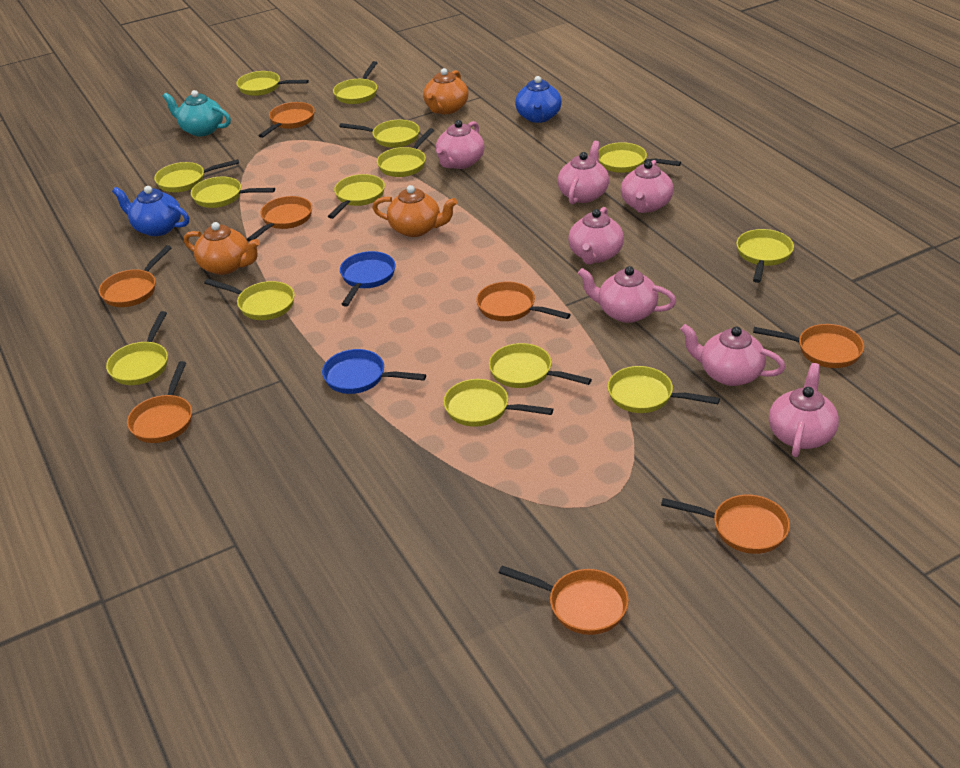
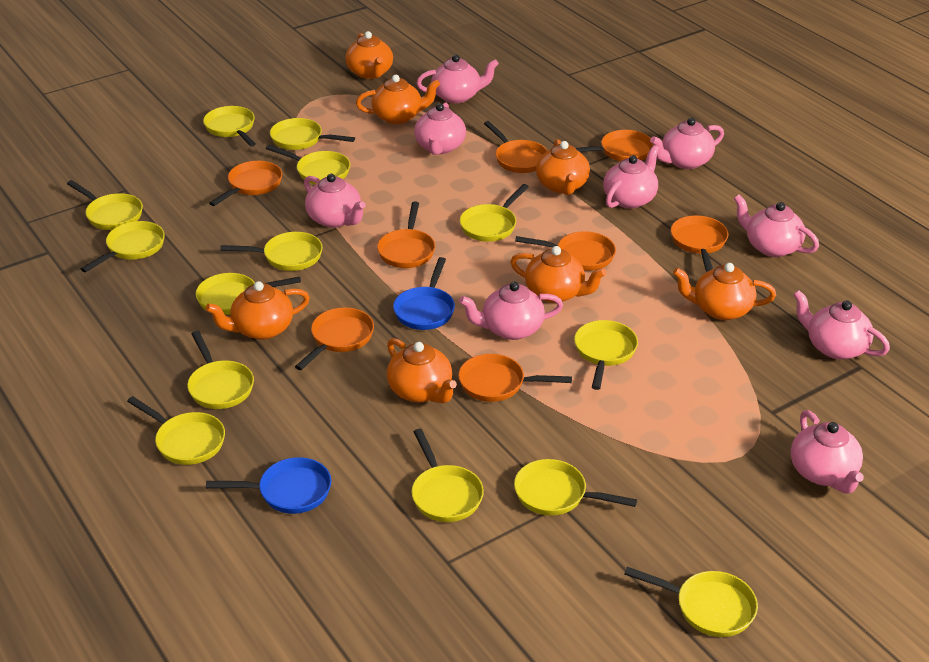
blue teapot: [112,186,189,236] [515,76,562,123] = 2 -> none = 0
orange teapot: [184,222,260,275] [372,185,457,237] [423,68,469,114] = 3 -> [205,281,310,340] [345,31,393,79] [356,75,440,124] [387,338,457,403] [510,246,606,303] [536,139,590,195] [673,263,776,320] = 7
pink teapot: [436,120,485,169] [558,141,609,205] [568,207,624,264] [578,266,676,323] [621,160,674,213] [680,324,785,386] [769,363,839,457] = 7 -> [304,174,366,228] [414,102,466,155] [416,55,499,103] [459,281,563,340] [603,145,659,208] [650,117,724,169] [734,195,819,257] [791,410,864,494] [793,290,890,360] = 9
turquoise teapot: [162,90,231,136] = 1 -> none = 0

